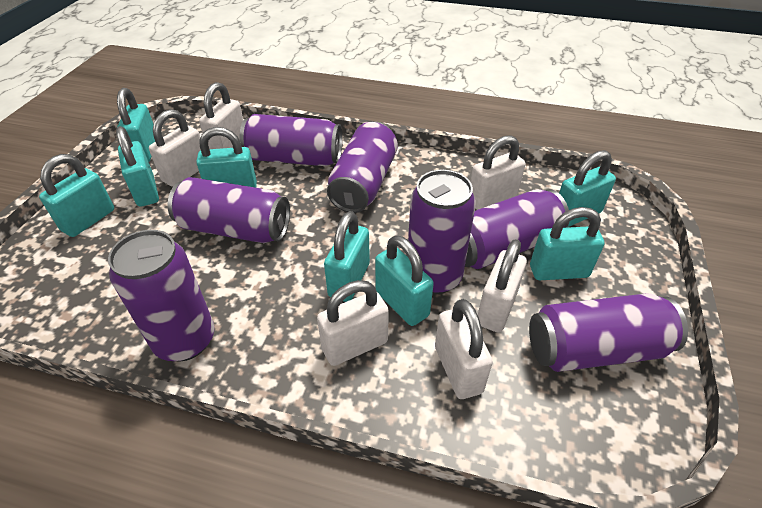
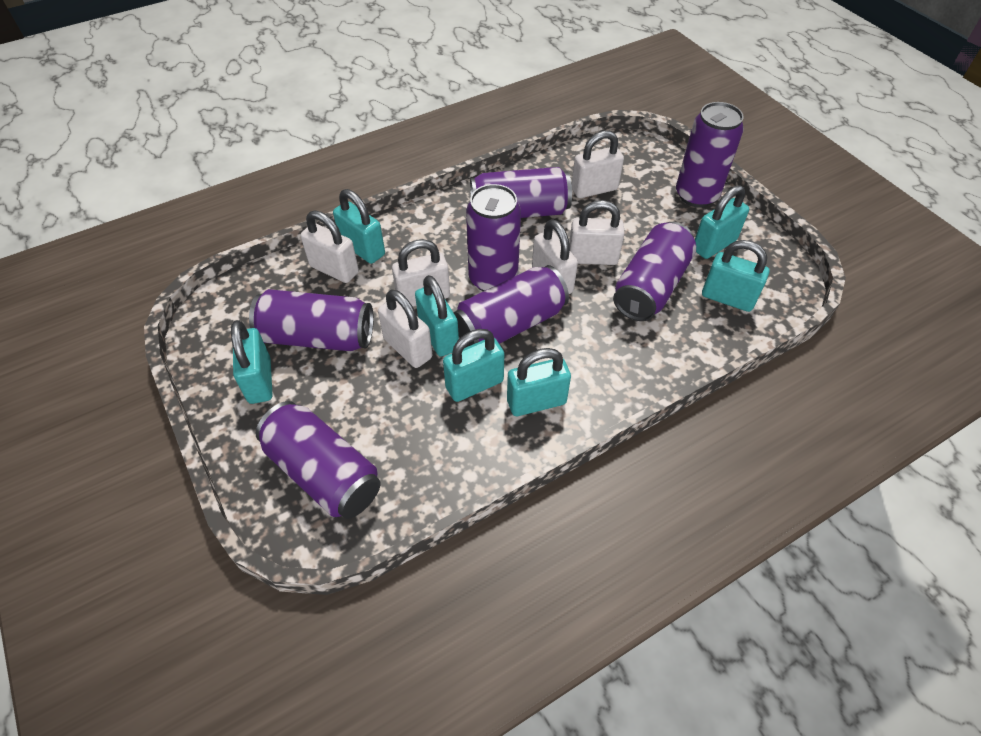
turquoise padlock: [39,154,114,237] [116,126,159,207] [117,88,155,162] [196,127,257,188] [324,211,370,302] [375,235,434,326] [530,207,605,280] [559,150,616,227] = 8 -> [231,320,272,404] [333,189,385,264] [415,275,459,357] [443,329,504,402] [507,348,571,416] [695,185,749,259] [702,240,769,312] = 7

